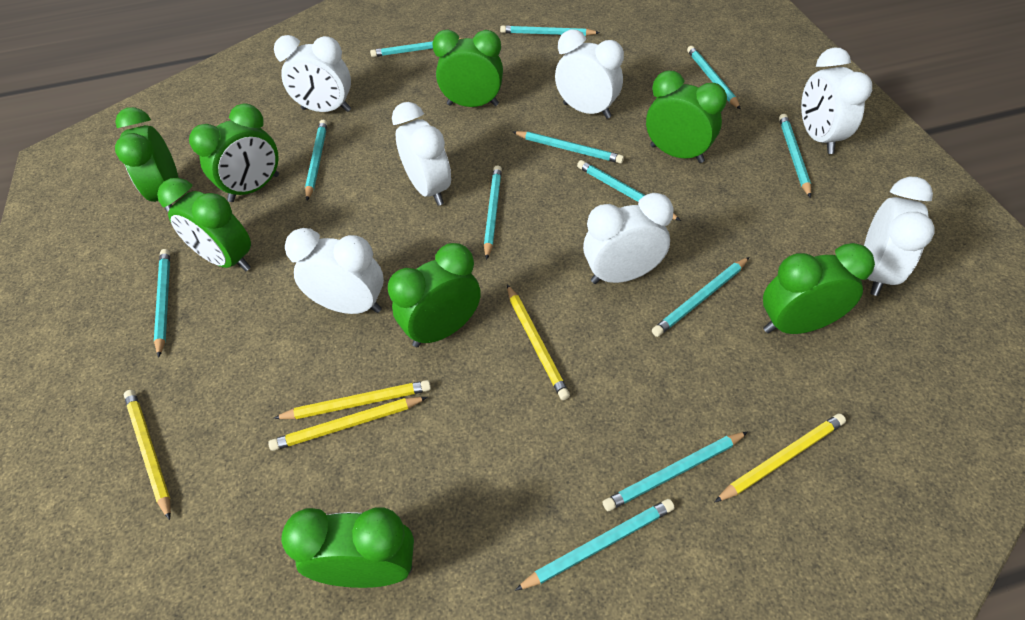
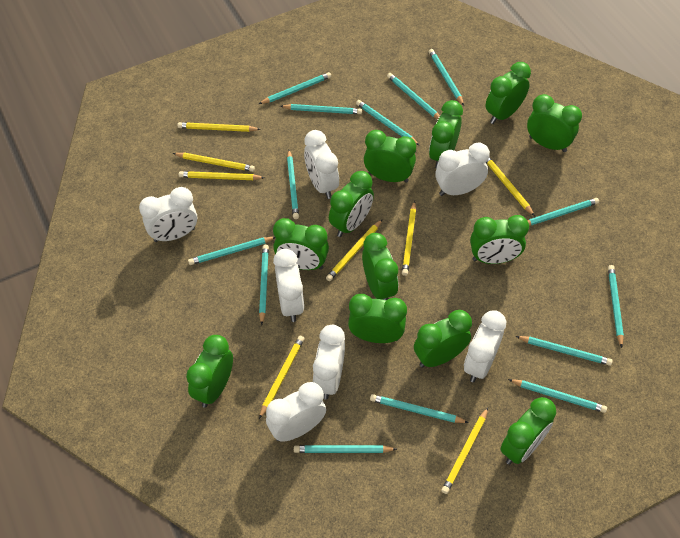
green clock: [115,107,179,211] [157,178,251,271] [189,103,279,202] [281,507,414,588] [388,243,481,347] [433,29,503,107] [646,71,727,163] [763,243,875,334] = 8 -> [186,335,233,408] [273,218,329,270] [329,171,374,237] [348,294,407,343] [362,233,398,301] [364,130,416,183] [414,310,472,368] [429,100,463,168] [470,215,529,264] [486,62,531,124] [500,397,556,465] [527,94,582,152] = 12
turquoise pencil: [154,249,170,358] [305,120,327,200] [370,38,464,57] [484,165,502,260] [500,25,600,36] [513,131,624,164] [515,499,675,591] [577,160,681,221] [603,432,748,511] [652,257,749,337] [687,46,741,110] [779,114,811,198] = 12 -> [188,237,275,265] [259,72,331,104] [259,245,269,325] [280,104,362,114] [287,150,299,219] [294,445,397,453] [356,100,419,145] [370,394,469,423] [387,73,440,119] [429,49,464,106] [508,379,607,413] [516,336,613,366] [527,198,599,226] [608,265,624,348] = 14
yellow pencil: [124,390,171,520] [268,397,428,451] [273,380,431,419] [507,285,570,400] [715,414,846,502] = 5 -> [173,152,255,172] [177,122,261,132] [179,171,265,180] [259,336,305,419] [326,219,383,281] [402,201,416,276] [441,407,488,494] [486,157,535,216] = 8

